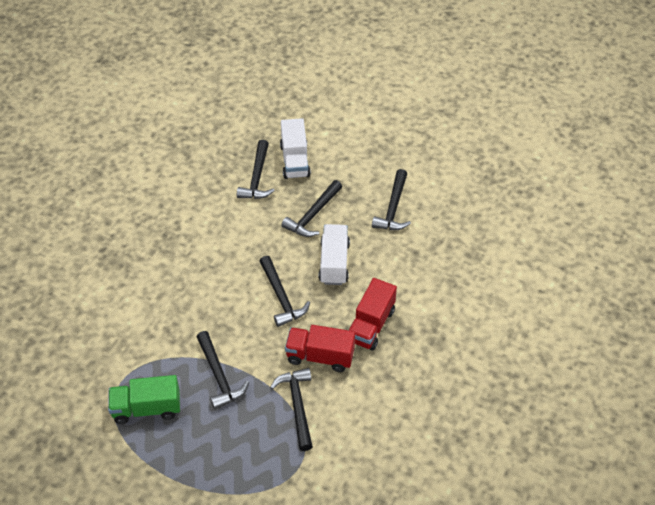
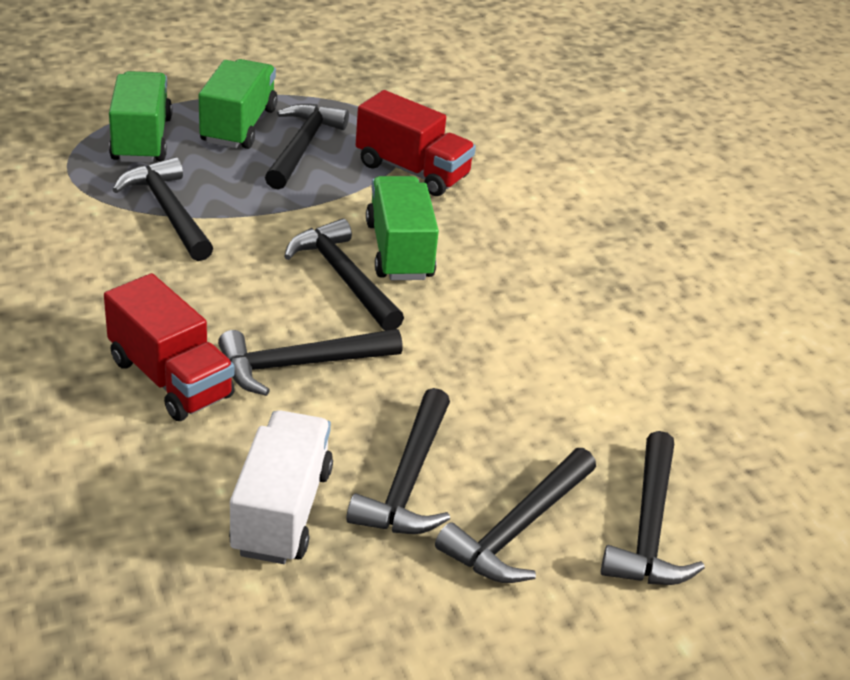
black hammer: [197,331,249,409] [237,140,275,199] [259,256,310,327] [270,368,313,451] [282,180,342,237] [372,169,411,230] = 6 -> [112,157,213,261] [218,329,403,396] [265,104,349,190] [284,219,404,331] [346,388,450,534] [435,448,596,583] [601,431,705,585] = 7
green truck: [108,375,180,424] = 1 -> [109,71,172,163] [199,59,278,149] [366,176,439,280] = 3
white truck: [280,118,311,179] [319,224,350,285] = 2 -> [229,410,333,564] = 1

